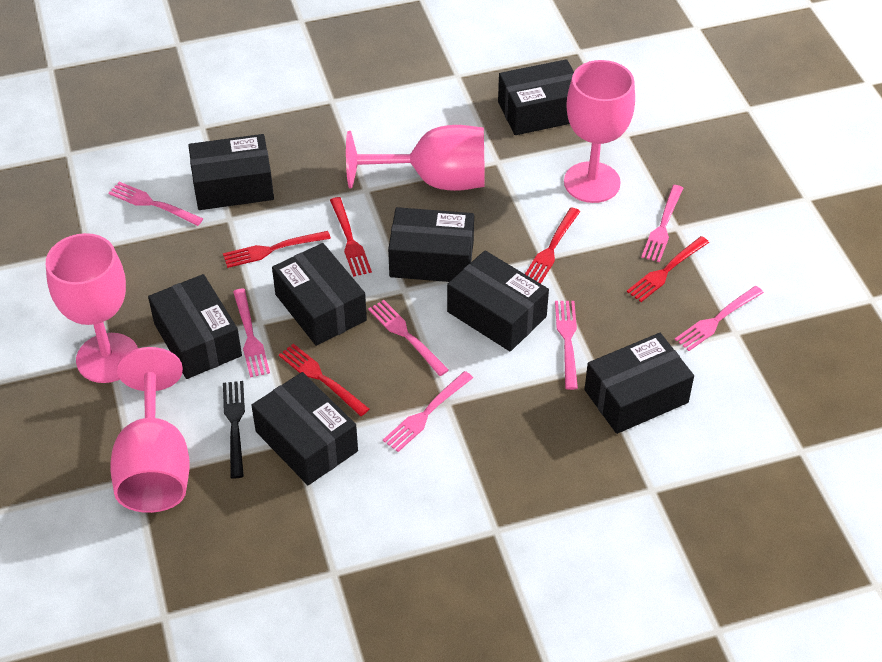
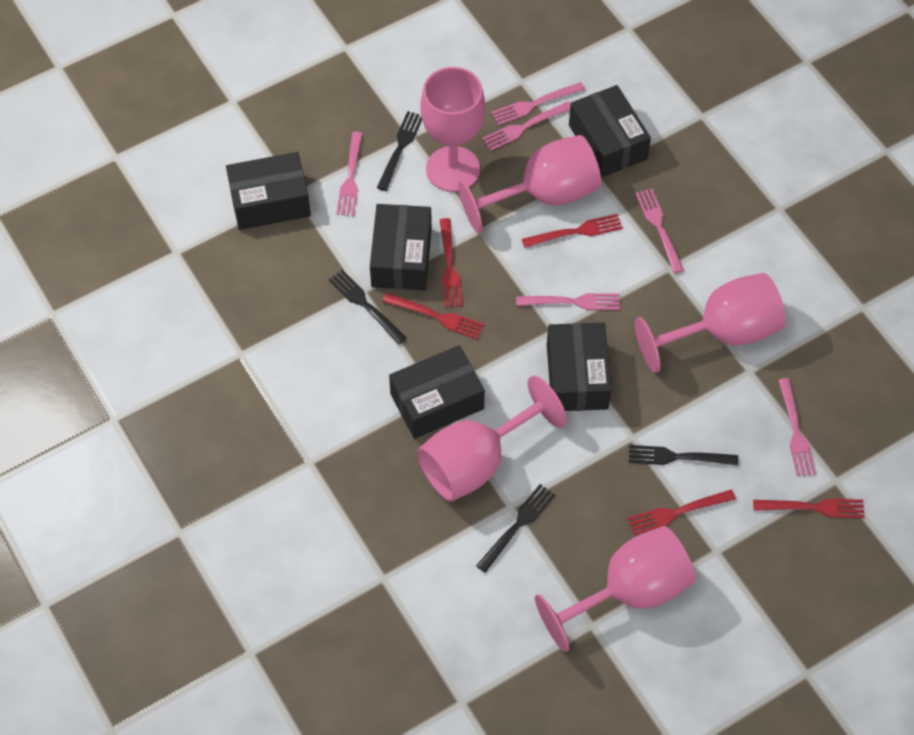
black box: [148,274,242,379] [188,134,274,210] [251,372,358,485] [272,243,367,346] [388,207,474,282] [447,250,549,351] [498,59,574,135] [584,333,694,434] = 8 -> [226,152,311,230] [370,204,432,291] [389,345,485,439] [547,322,611,411] [569,85,651,178] = 5
black fork: [223,381,245,478] = 1 -> [329,269,406,344] [377,111,422,191] [476,484,555,573] [629,445,738,466] = 4
pink fork: [108,182,203,226] [233,289,270,377] [368,300,449,376] [383,371,473,452] [555,301,578,390] [641,185,683,262] [675,286,764,351] = 7 -> [336,131,363,216] [482,101,571,151] [491,82,585,125] [516,293,620,310] [636,189,684,273] [778,378,816,477] = 6
pink goblet: [46,233,138,383] [110,347,190,513] [346,125,485,191] [564,60,635,203] = 4 -> [417,375,567,502] [420,67,485,192] [458,135,601,234] [535,526,696,652] [635,273,786,373] = 5

